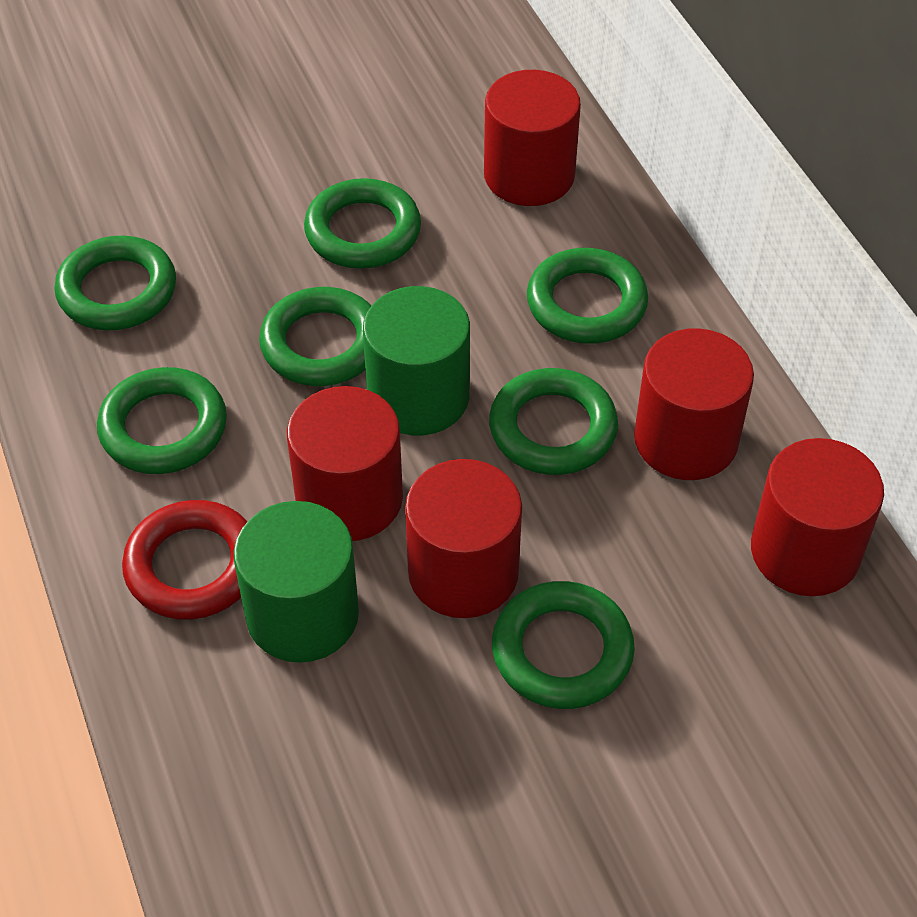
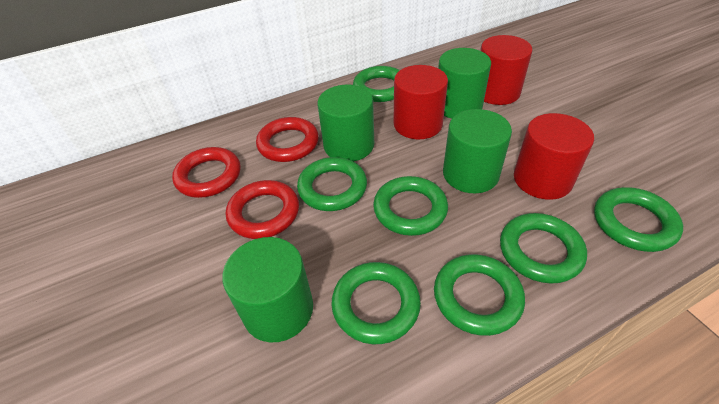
green cylinder: [234,501,359,663] [363,286,470,435] = 2 -> [222,237,313,342] [317,85,374,161] [438,48,491,119] [443,109,512,193] = 4
red cylinder: [287,386,403,541] [405,459,522,618] [484,70,581,206] [634,328,754,480] [751,438,884,596] = 5 -> [393,65,448,140] [480,35,533,105] [514,113,594,200] = 3
red ring: [122,500,247,620] = 1 -> [172,147,241,198] [226,180,299,239] [256,117,319,162] = 3

